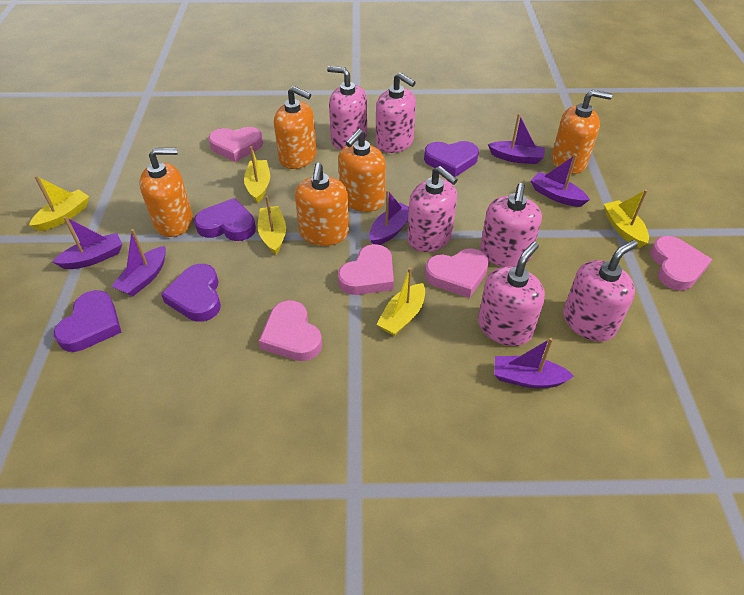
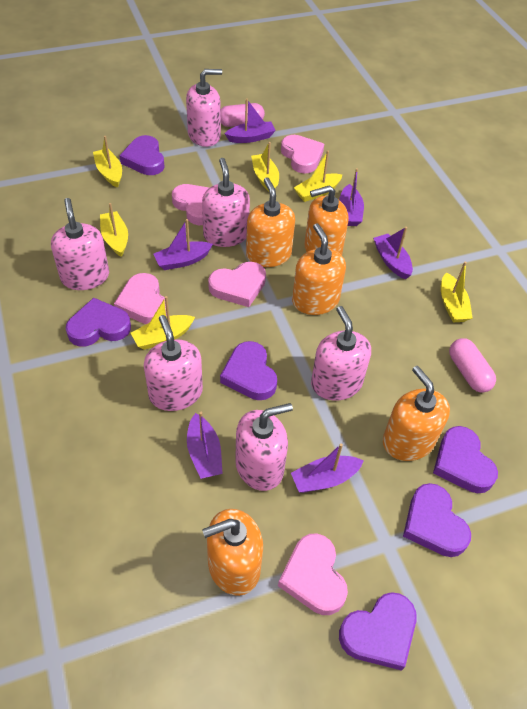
pink capsule: none = 0 -> [221,103,265,127] [449,338,496,393] = 2
purple heart: [54,290,122,352] [161,264,221,322] [194,198,256,241] [424,141,479,177] = 4 -> [66,298,131,347] [119,135,164,175] [220,341,277,400] [339,592,417,671] [403,483,471,557] [433,426,498,493] = 6
yellow boat: [29,176,89,231] [244,146,270,203] [258,196,286,255] [377,267,425,336] [604,190,649,248] = 5 -> [93,136,122,188] [100,203,128,257] [131,296,195,350] [251,142,279,191] [294,151,342,202] [441,262,473,323] = 6

